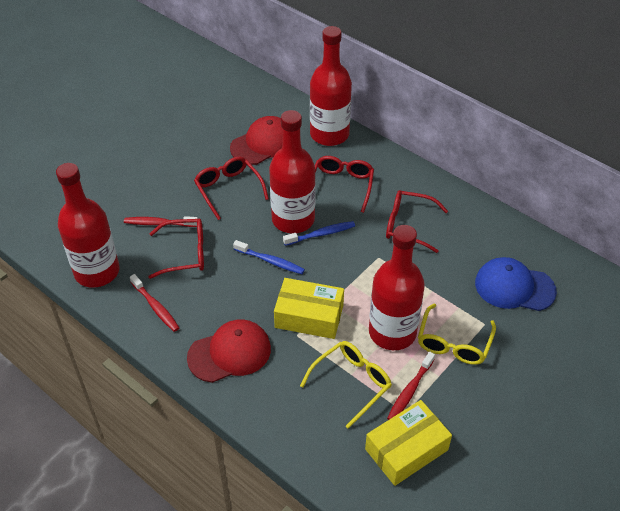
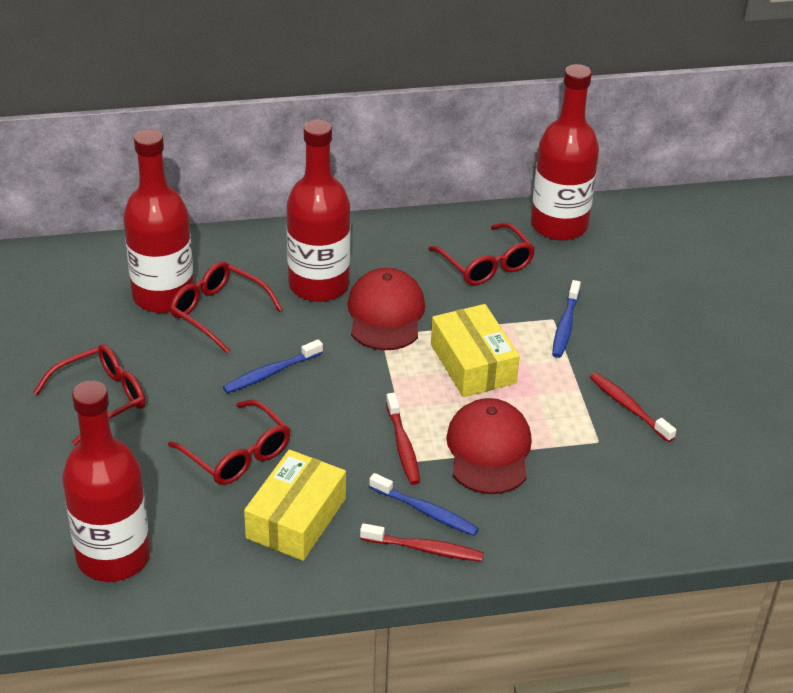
blue cap: [475,257,557,311] = 1 -> none = 0
blue toothbrush: [233,240,305,274] [283,221,355,246] = 2 -> [223,339,323,393] [369,473,479,536] [552,280,581,358] = 3
yellow glasses: [300,341,392,429] [418,304,496,365] = 2 -> none = 0

